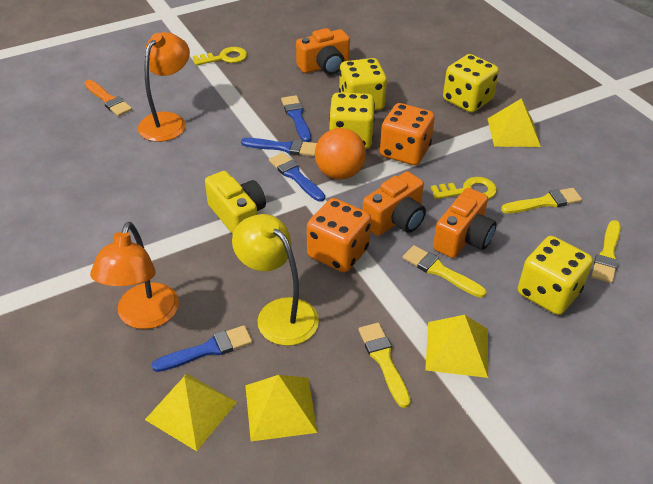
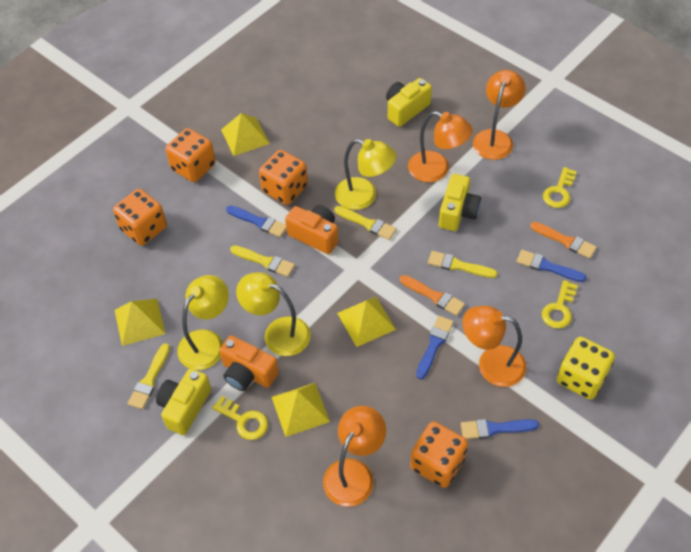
orange ball: [315,128,366,180] = 1 -> none = 0
orange brush: [85,80,132,116] = 1 -> [400,275,465,316] [530,222,597,259] = 2
orange camera: [296,28,350,75] [362,171,426,236] [433,188,497,258] = 3 -> [219,335,279,391] [285,205,339,254] = 2
orange dice: [307,198,371,272] [380,103,435,165] = 2 -> [113,189,167,246] [165,128,216,182] [259,150,308,205] [410,421,468,488] = 4
orange lamp: [90,222,179,329] [138,32,190,142] = 2 -> [323,406,386,507] [408,111,473,182] [462,306,526,387] [473,70,526,160] = 4
yellow camera: [205,171,266,234] = 1 -> [156,369,211,435] [386,78,432,127] [439,174,481,231] = 3
yellow dice: [329,92,375,149] [339,58,387,111] [443,54,499,113] [518,236,593,315] = 4 -> [557,337,615,400] = 1
yellow key: [193,47,247,66] [431,177,497,199] = 2 -> [212,396,268,440] [542,280,578,329] [543,167,577,208] = 3
yellow lamp: [232,214,319,346] = 1 -> [177,275,229,370] [236,272,310,356] [335,139,396,210] = 3

